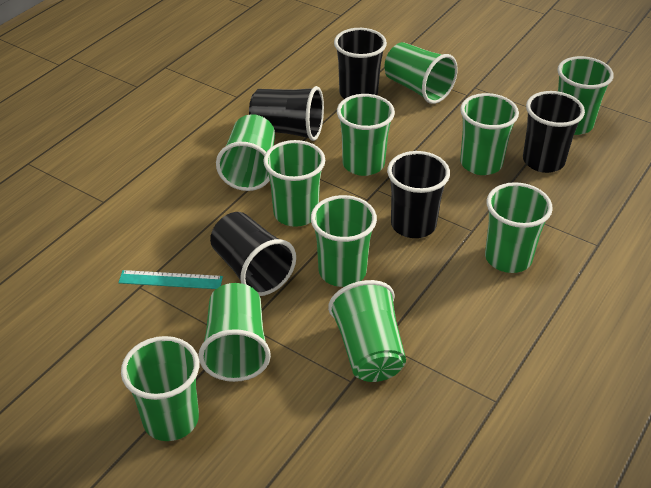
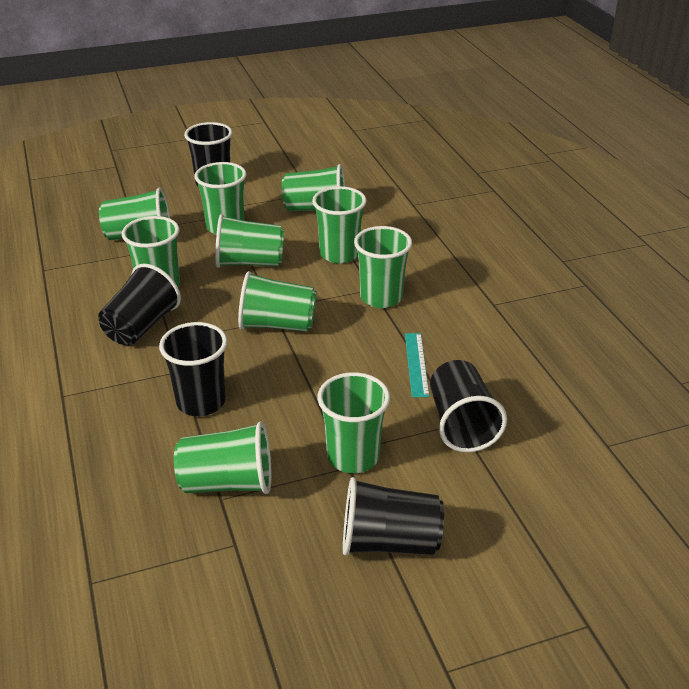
green cup: [121,336,199,441] [198,283,271,382] [216,114,275,191] [263,140,325,227] [311,195,377,287] [328,280,406,382] [337,94,395,176] [385,42,458,104] [460,93,519,175] [485,182,553,273] [557,56,614,135] = 11 -> [99,187,170,240] [122,216,180,287] [174,421,271,494] [194,162,247,235] [215,214,284,268] [238,271,317,332] [282,164,345,211] [312,186,367,263] [318,372,390,473] [354,226,412,308] = 10

